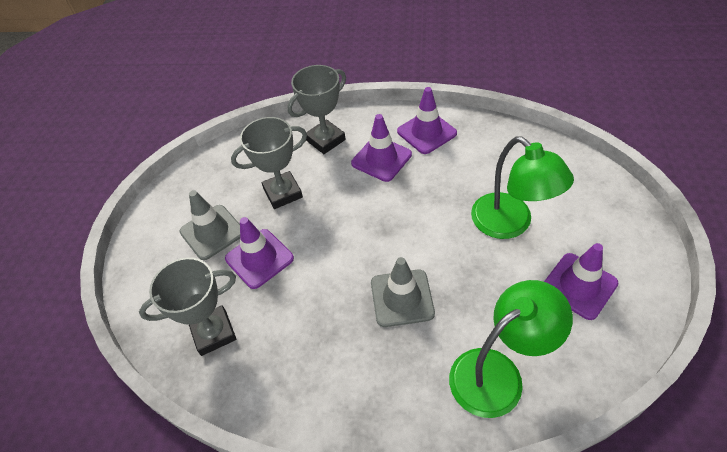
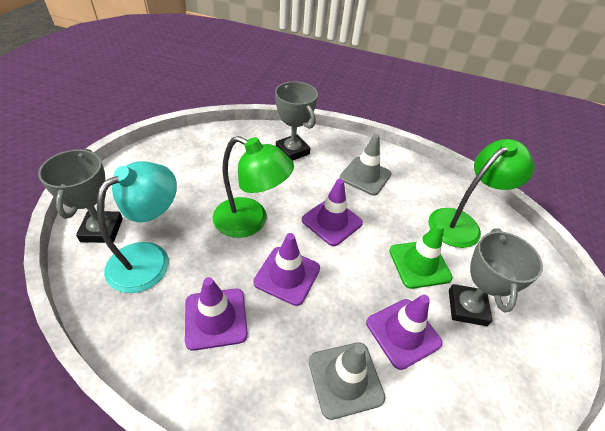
green traffic cone: none = 0 -> [389,223,453,289] = 1
turquoise lamp: none = 0 -> [97,161,177,293] = 1

